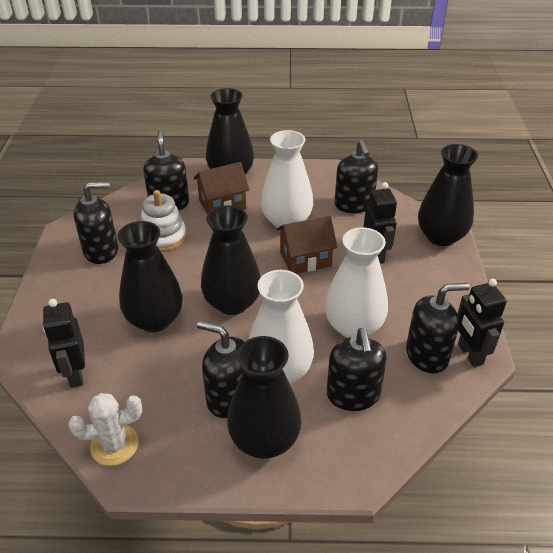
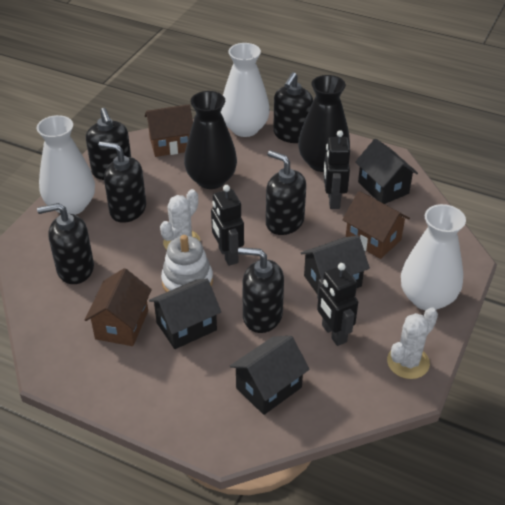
black house: none = 0 -> [149,278,221,349] [230,336,310,415] [301,236,370,294] [355,139,418,204] = 4
black vase: [118,221,182,332] [201,205,261,315] [206,88,254,174] [227,336,301,459] [418,144,478,246] = 5 -> [184,91,237,189] [298,75,350,172] = 2
brown house: [193,162,249,214] [276,216,338,274] = 2 -> [85,268,152,346] [145,104,193,157] [343,191,410,259] = 3
white cactus: [68,393,142,466] = 1 -> [160,189,200,250] [387,307,438,379] = 2

